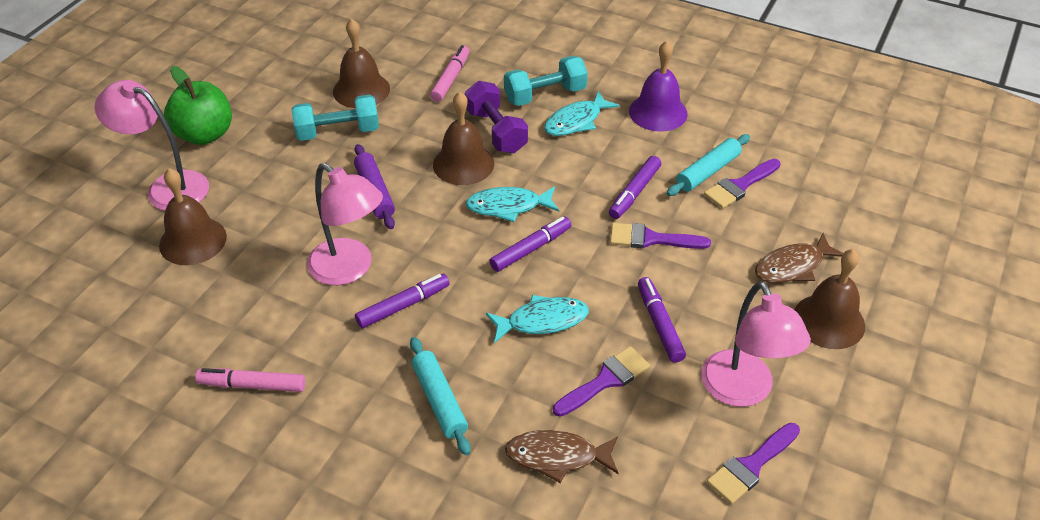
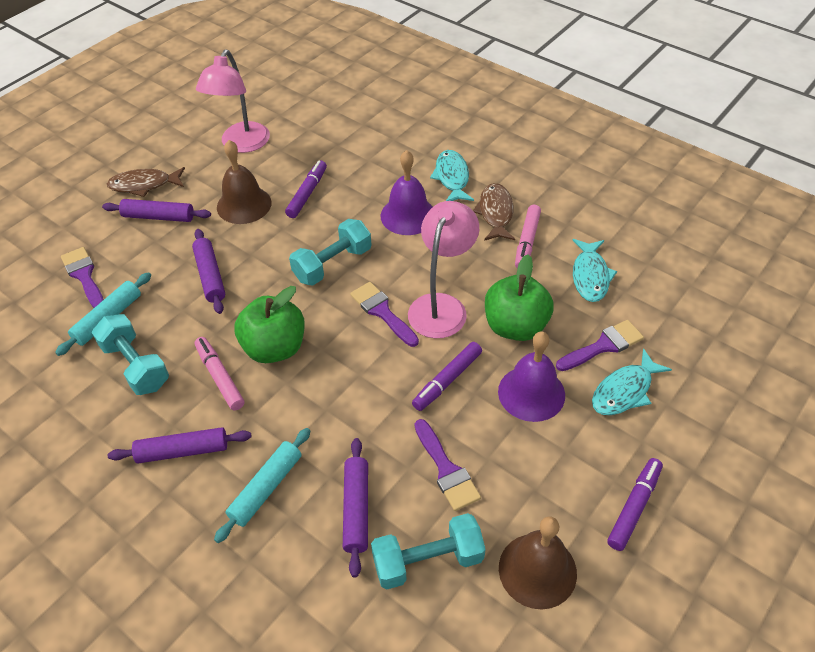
brown bell: [159,168,227,265] [333,19,390,108] [433,92,494,185] [794,249,865,349] = 4 -> [217,140,271,224] [499,516,577,609] = 2
green apple: [164,66,232,145] = 1 -> [234,286,305,363] [485,255,554,341] = 2
pink lamp: [95,80,209,211] [307,163,383,285] [701,281,811,407] = 3 -> [196,49,270,153] [408,201,479,338] = 2
purple bell: [629,41,688,132] = 1 -> [381,150,432,235] [498,331,565,422] = 2
purple dumbbell: [465,81,528,153] = 1 -> none = 0
purple marker: [355,274,450,328] [489,217,571,272] [609,156,661,219] [638,277,686,363] = 4 -> [285,160,327,218] [412,342,482,411] [607,458,663,551] = 3
purple rolling pin: [354,144,395,229] = 1 -> [102,199,211,222] [108,427,251,463] [192,229,225,314] [343,438,368,577] = 4
turquoise dumbbell: [292,95,379,141] [504,56,588,106] = 2 -> [92,314,169,395] [289,219,371,285] [371,513,486,589] = 3

